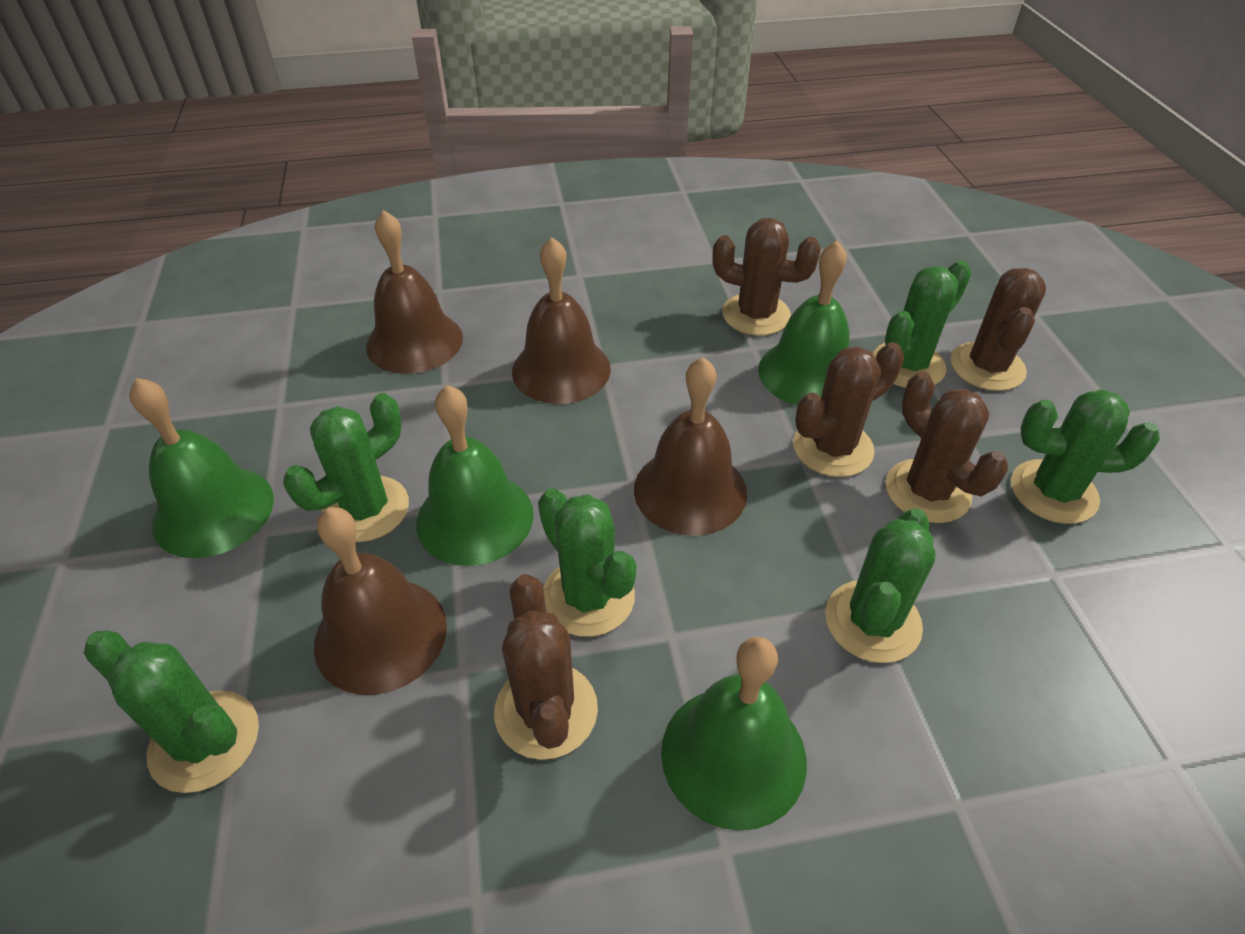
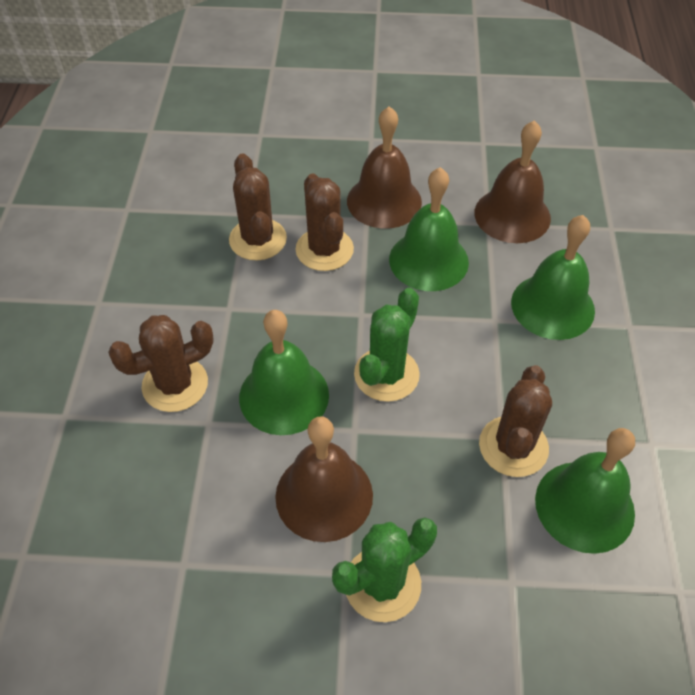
brown bell: [314,507,447,695] [366,210,463,374] [512,237,611,404] [634,357,747,536] = 4 -> [275,417,373,542] [347,106,422,229] [474,120,551,243] = 3
brown cactus: [494,574,598,760] [712,218,821,336] [793,342,904,477] [886,372,1008,523] [951,268,1046,391] = 5 -> [108,315,214,412] [229,153,287,260] [295,174,354,271] [479,365,552,477] = 4
green cactus: [84,631,259,793] [283,393,409,542] [538,488,636,637] [825,508,936,663] [873,260,971,388] [1011,389,1160,524] = 6 -> [332,518,437,622] [354,288,420,402] = 2

